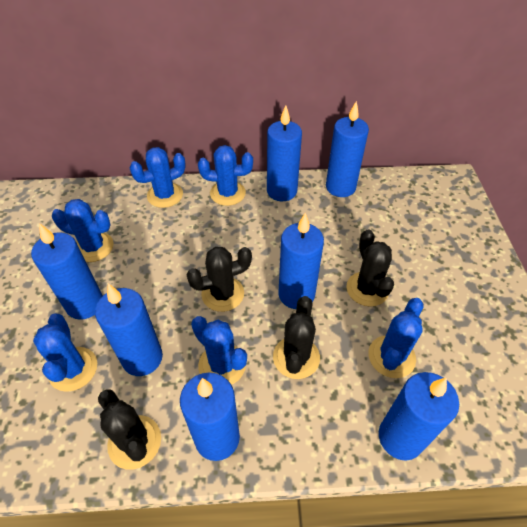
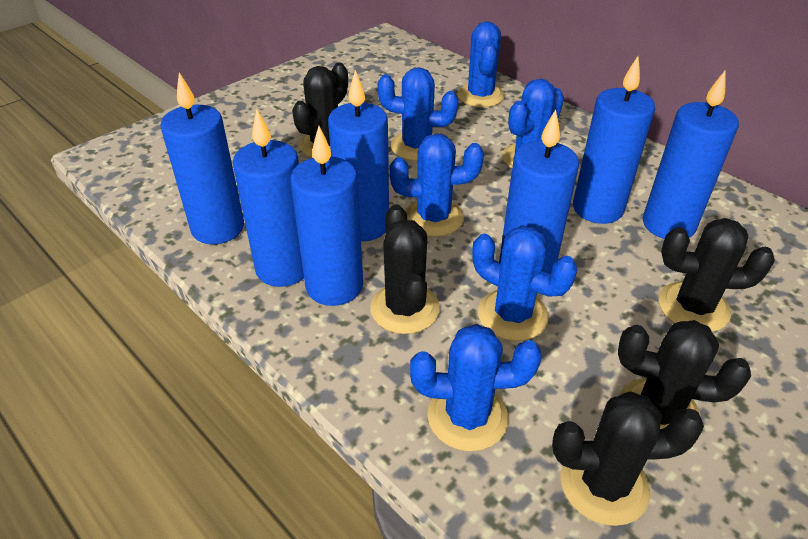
black cactus: [98,389,161,470] [187,247,252,312] [273,296,320,379] [347,229,394,307] = 4 -> [292,63,348,158] [370,204,440,334] [552,392,704,526] [618,320,751,429] [659,218,775,332] = 5

